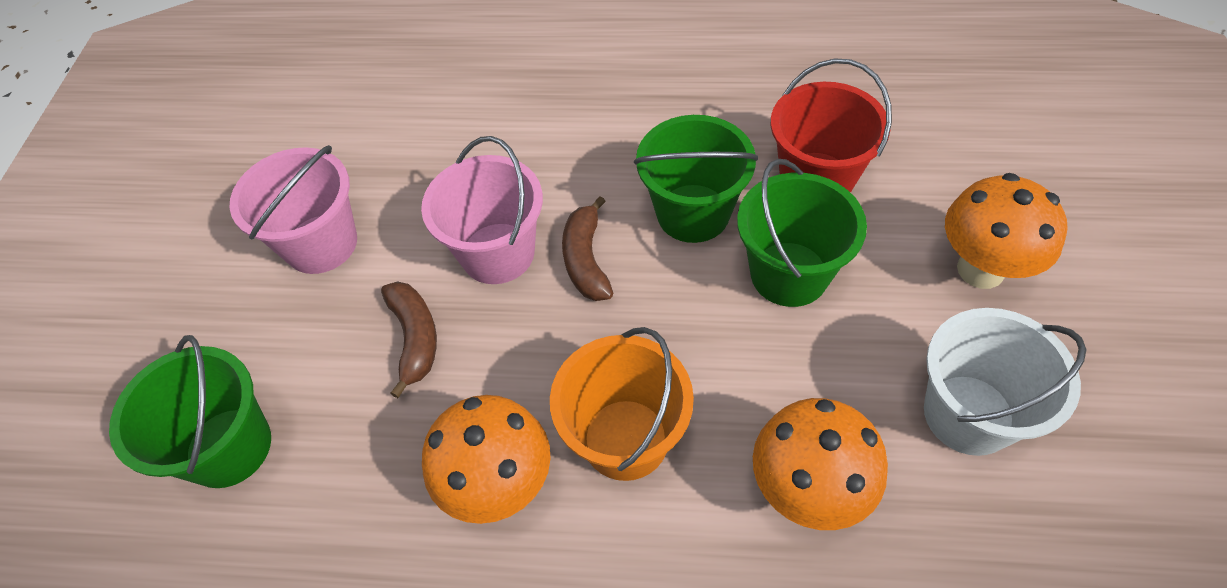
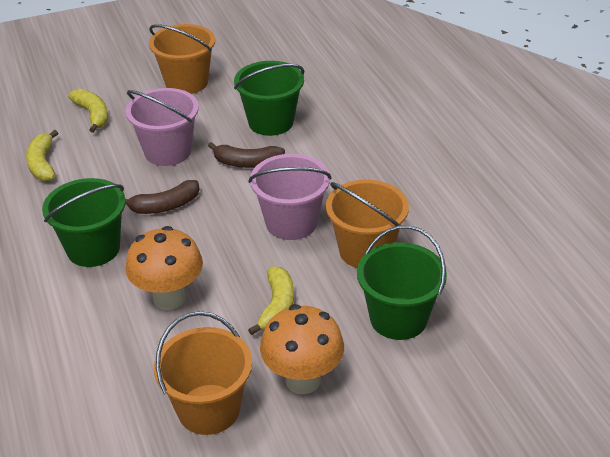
orange bucket: [550,327,694,481] = 1 -> [149,24,215,94] [154,311,252,435] [326,180,409,268] = 3
orange mushroom: [422,395,551,524] [753,398,888,530] [945,173,1067,289] = 3 -> [126,226,203,310] [260,304,344,394] = 2
red bucket: [770,58,892,193] = 1 -> none = 0
white bucket: [924,308,1087,456] = 1 -> none = 0
yellow banana: none = 0 -> [26,130,58,181] [68,89,108,133] [248,266,294,335] = 3

